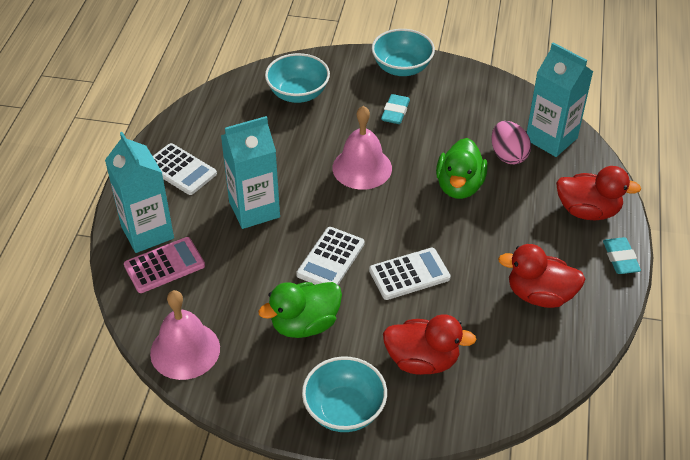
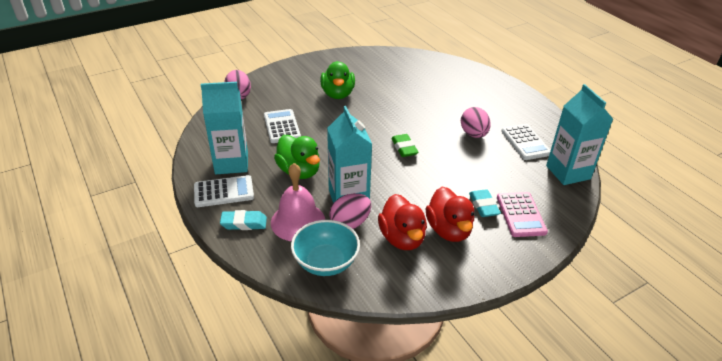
green eraser: none = 0 -> [391,134,419,157] = 1
pink bell: [150,290,220,380] [333,106,392,190] = 2 -> [271,163,325,241] = 1
pink egg: [491,121,531,164] = 1 -> [224,70,251,99] [329,193,371,229] [461,107,491,138] = 3
red duck: [383,314,477,375] [498,244,585,308] [556,166,641,221] = 3 -> [378,194,427,250] [426,187,474,242] = 2
turquoise bowl: [265,53,330,103] [302,357,387,432] [372,29,435,76] = 3 -> [291,220,360,276] = 1

